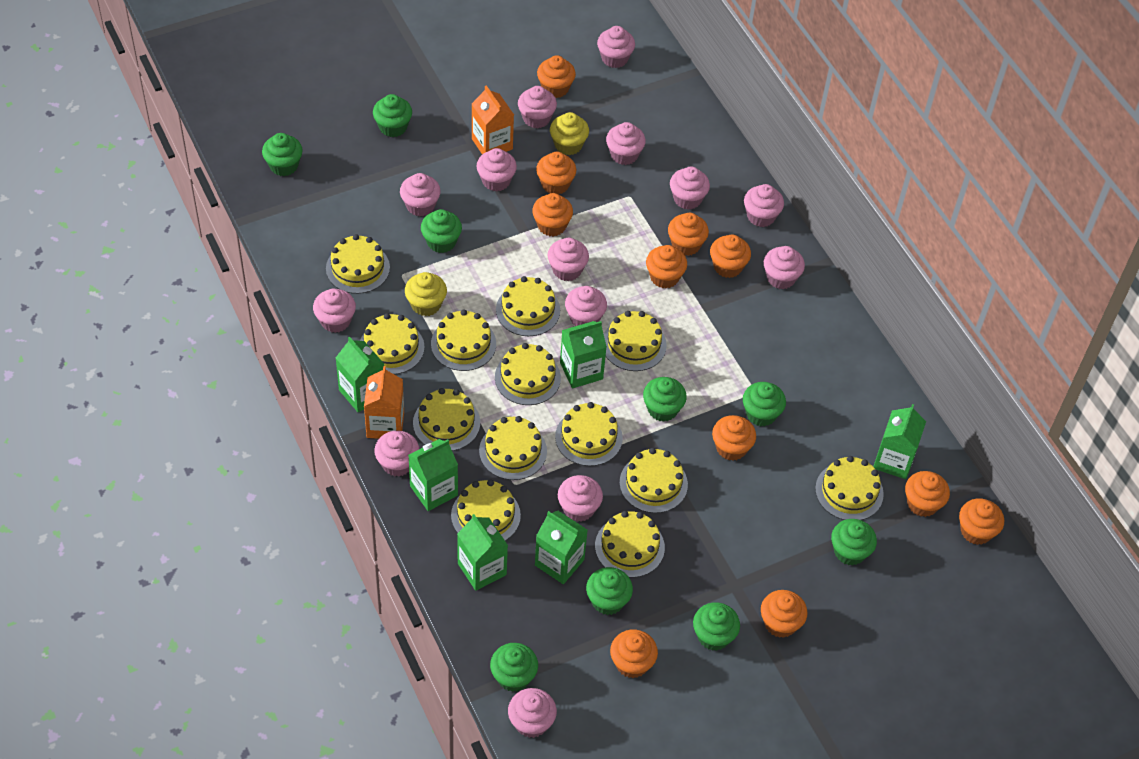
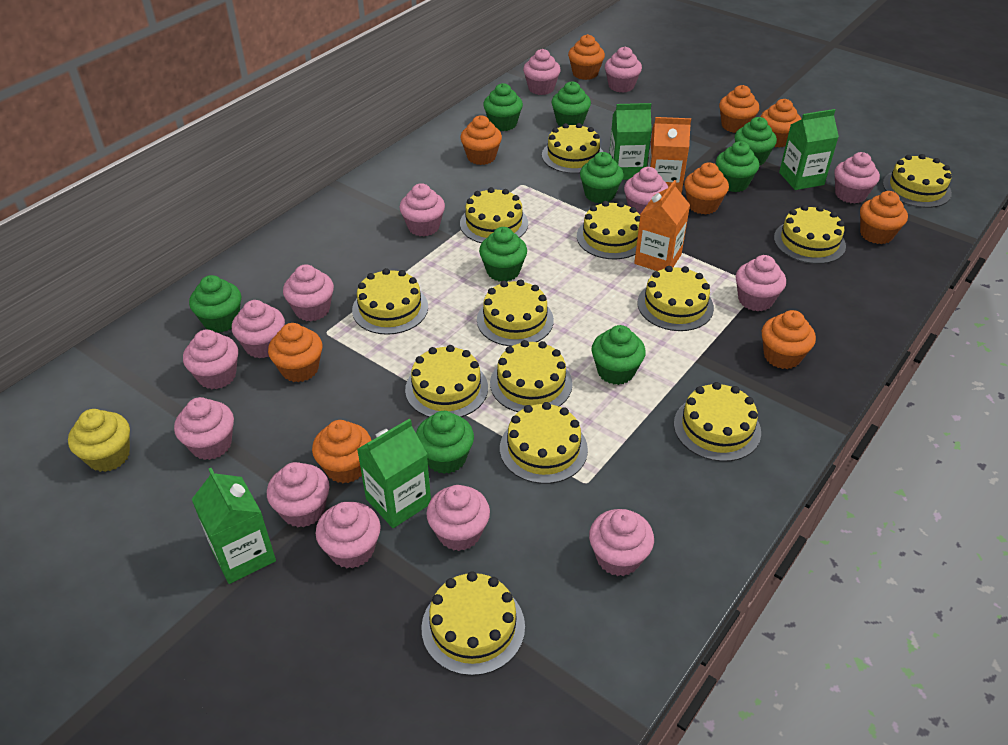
green carton: [336,337,384,413] [409,439,458,511] [457,514,508,591] [535,511,587,584] [560,321,607,388] [873,404,926,479] = 6 -> [192,468,276,584] [357,418,431,528] [609,103,652,180] [779,109,839,190] = 4
orange cupcake: [532,193,573,237] [536,152,576,195] [537,55,576,98] [610,629,658,678] [646,245,687,289] [668,213,709,256] [710,235,751,278] [712,415,756,461] [761,590,807,638] [905,471,950,517] [959,498,1004,545] = 11 -> [268,323,322,382] [312,420,372,483] [460,115,502,165] [568,34,605,80] [684,162,729,215] [719,85,759,133] [761,99,801,148] [762,310,816,369] [860,191,908,244] = 9
yellow cupcake: [405,272,447,316] [550,112,589,155] = 2 -> [68,409,130,472] = 1

